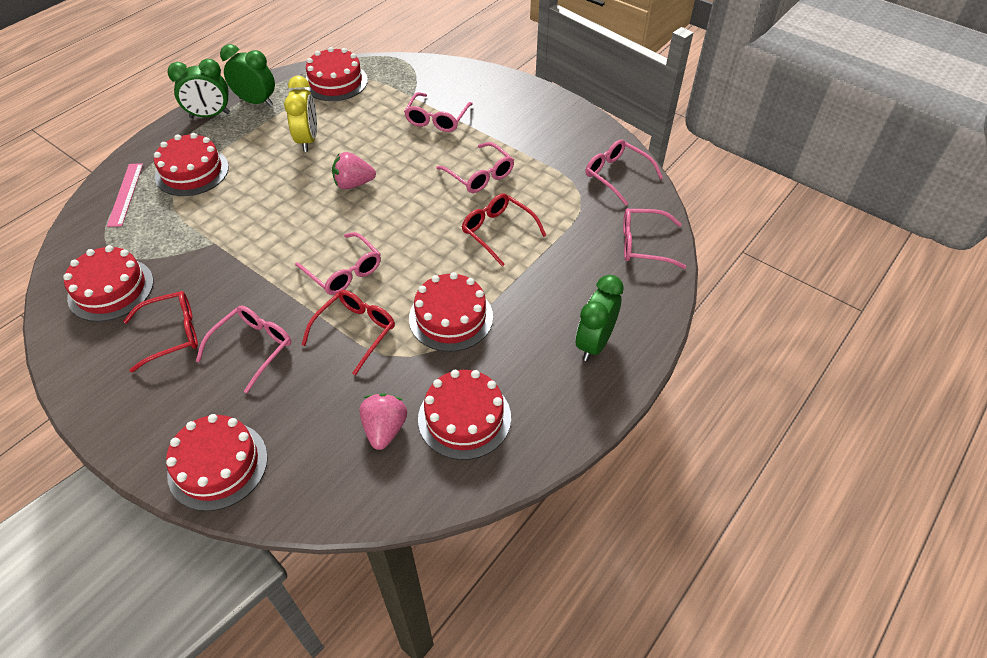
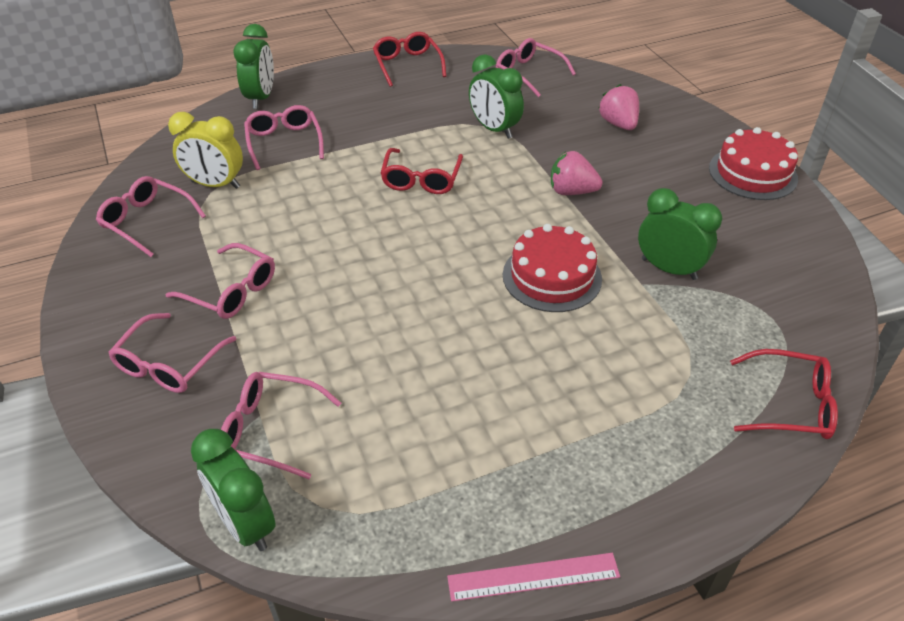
green clock: [168,59,230,118] [220,44,275,107] [576,275,624,361] = 3 -> [191,429,276,551] [233,24,274,109] [469,54,524,139] [638,188,722,280] = 4
red cake: [63,245,154,322] [154,133,229,196] [166,414,268,511] [304,47,368,101] [409,272,493,352] [418,370,511,460] = 6 -> [503,224,602,312] [709,127,798,200] = 2

